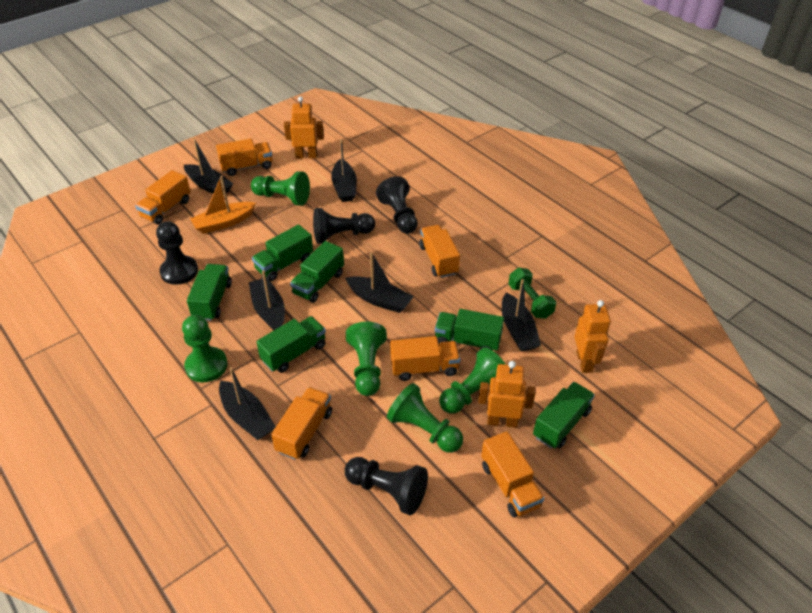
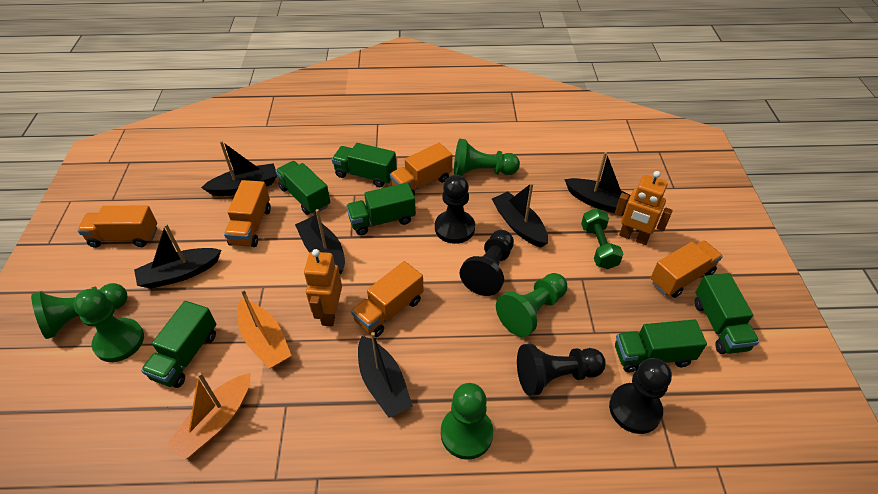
orange boat: [190,176,256,234] = 1 -> [166,372,251,460] [237,289,292,369] = 2
orange robot: [284,96,324,159] [478,361,536,428] [574,300,611,373] = 3 -> [304,249,342,326] [615,171,673,245] = 2
orange truck: [135,170,191,224] [216,138,272,176] [271,387,332,460] [390,336,460,381] [419,225,460,278] [481,431,544,517] = 6 -> [78,206,157,248] [224,180,271,247] [351,261,424,337] [390,143,452,195] [651,240,723,298] = 5

